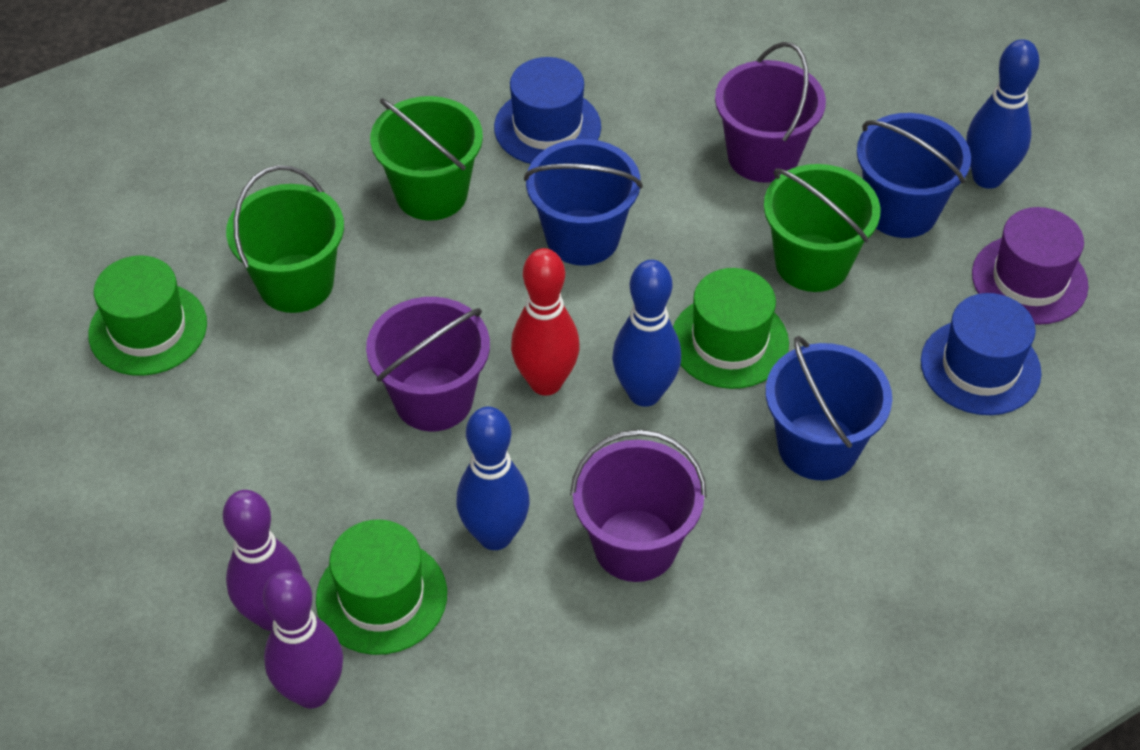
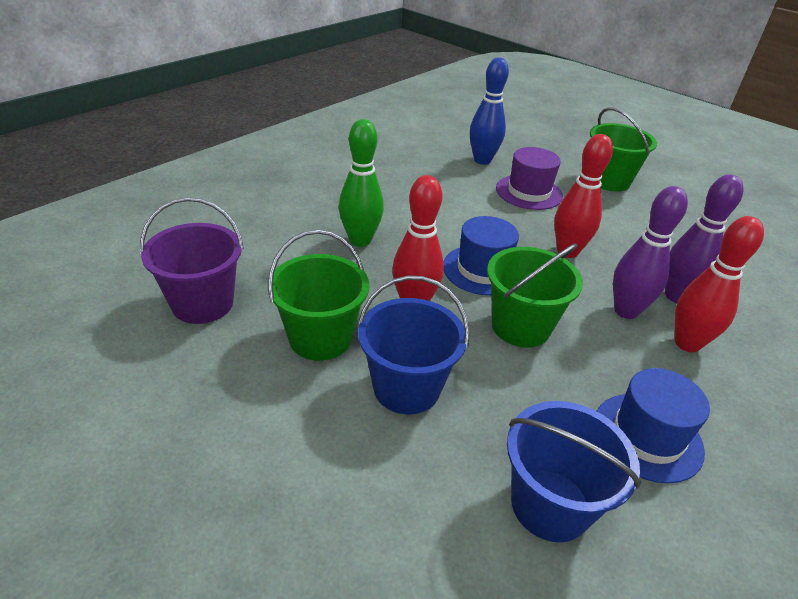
blue bowling pin: [456,406,530,550] [612,260,681,407] [966,39,1040,189] = 3 -> [470,57,509,165] = 1
blue bucket: [524,139,643,265] [765,336,892,480] [857,113,971,238] = 3 -> [358,275,470,414] [507,401,641,542] = 2
green bowling pin: none = 0 -> [339,119,384,247] = 1
green hat: [88,256,207,376] [316,520,447,655] [673,268,789,389] = 3 -> none = 0
purple bucket: [366,297,490,431] [570,430,707,582] [715,42,826,183] = 3 -> [140,197,244,324] = 1
red bowling pin: [511,248,580,395] = 1 -> [392,175,444,301] [554,134,613,258] [675,216,764,352] = 3

